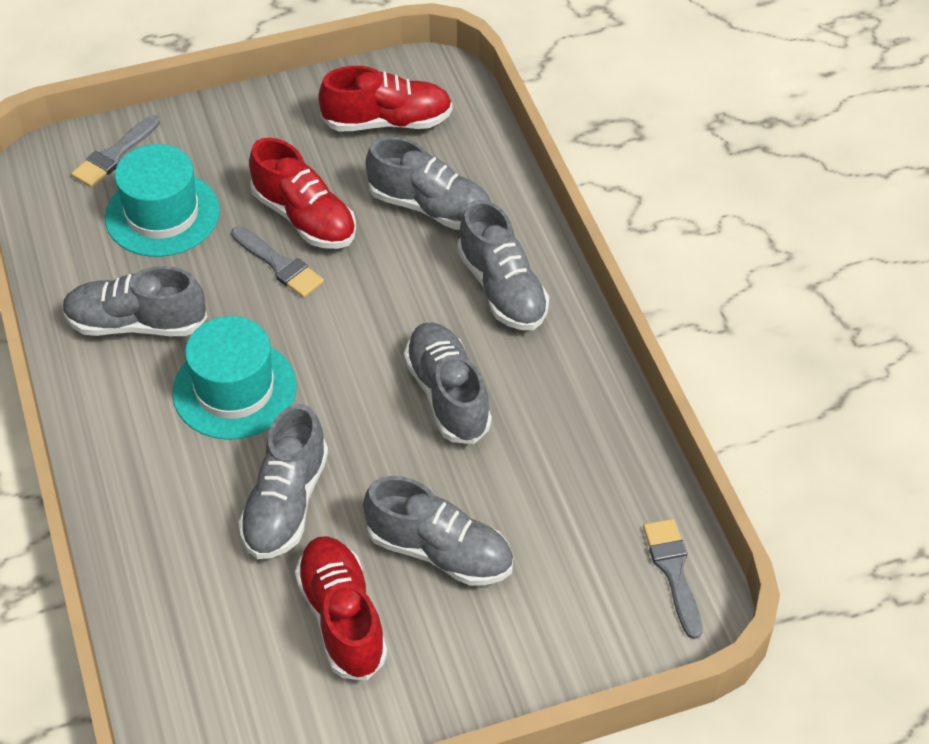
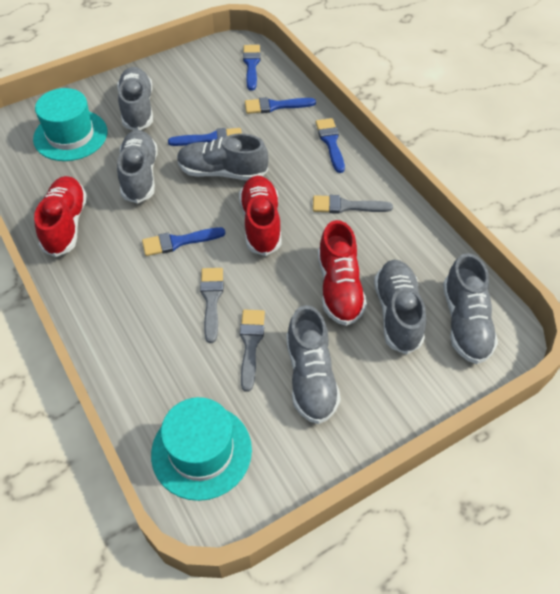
blue brush: none = 0 -> [142,227,225,256] [168,128,242,146] [243,45,261,91] [245,97,316,114] [316,118,345,173] = 5

